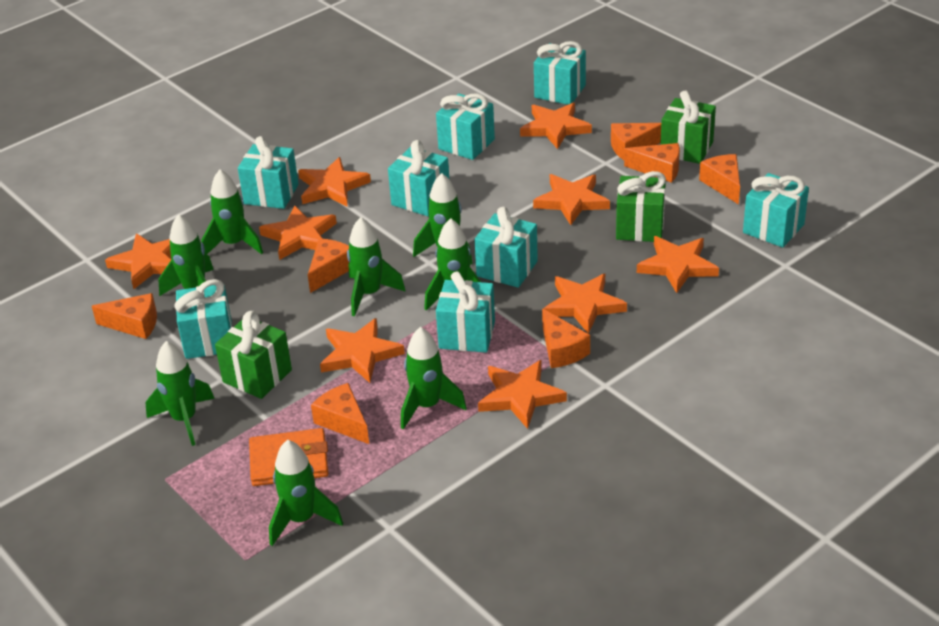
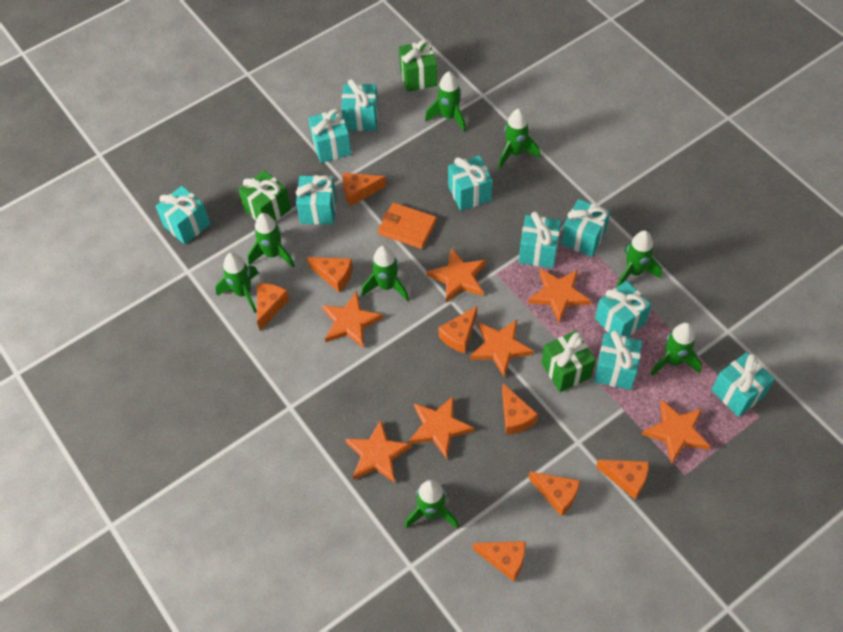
orange cheese: [92,293,157,339] [308,238,349,293] [311,383,369,444] [542,309,590,368] [611,123,661,160] [624,143,680,183] [699,154,740,205] = 7 -> [257,283,290,331] [307,257,353,292] [342,173,386,206] [438,306,477,353] [473,541,526,582] [502,384,538,435] [529,471,580,516] [596,460,649,499] = 8
orange star: [105,233,172,289] [259,205,337,260] [298,157,371,207] [320,318,405,383] [478,360,567,429] [520,103,592,149] [533,174,610,225] [543,273,627,334] [637,236,719,293] = 9 -> [322,291,383,348] [345,420,412,483] [409,396,474,459] [427,248,486,303] [470,320,534,377] [528,269,591,323] [642,400,710,464] = 7
turquoise gift: [174,279,232,359] [238,136,299,209] [388,140,449,216] [436,94,495,160] [436,271,495,353] [475,207,538,288] [534,41,586,105] [743,173,809,248] = 8 -> [155,186,211,245] [296,175,337,225] [308,108,351,163] [341,79,378,131] [448,155,493,211] [519,212,561,268] [561,199,610,257] [594,331,643,390] [595,281,652,337] [712,352,775,417] = 10

